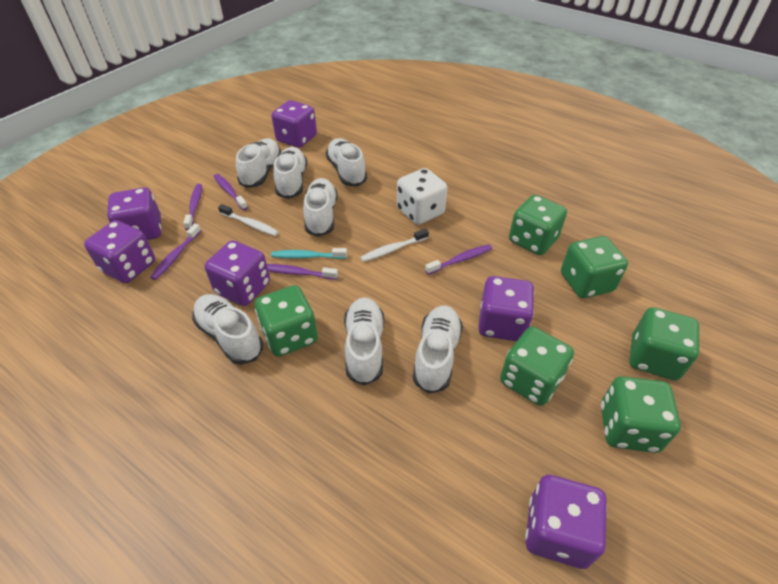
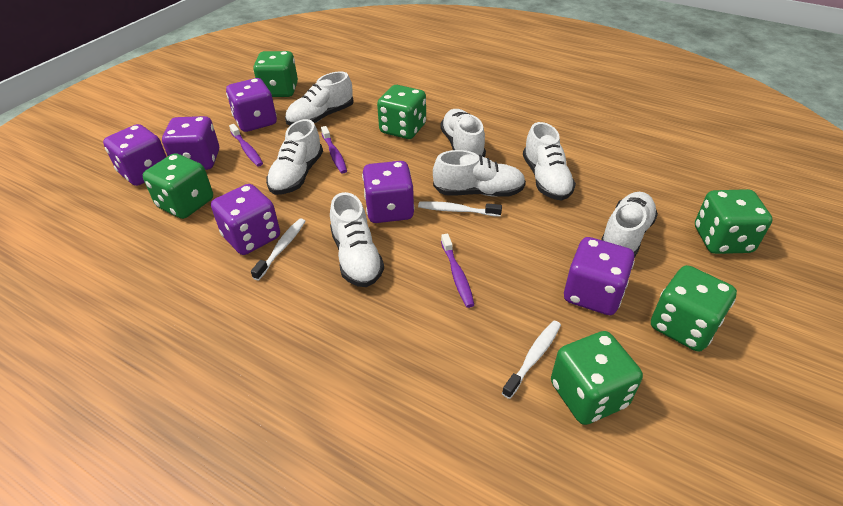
purple toothbrush: [150,223,201,280] [183,184,202,230] [214,174,248,210] [267,264,338,280] [425,244,492,275] = 5 -> [229,124,263,167] [321,126,347,173] [441,234,474,308] = 3
turquoise toothbrush: [271,248,347,259] = 1 -> none = 0
white dice: [397,168,447,225] = 1 -> none = 0
white toothbrush: [218,204,279,236] [360,228,429,262] = 2 -> [251,218,305,281] [418,201,502,217] [502,321,561,399] = 3

